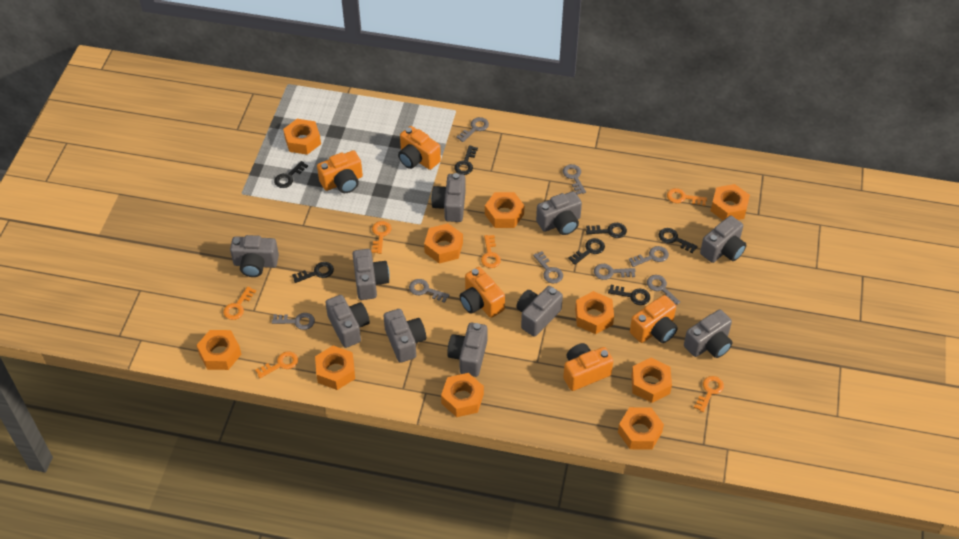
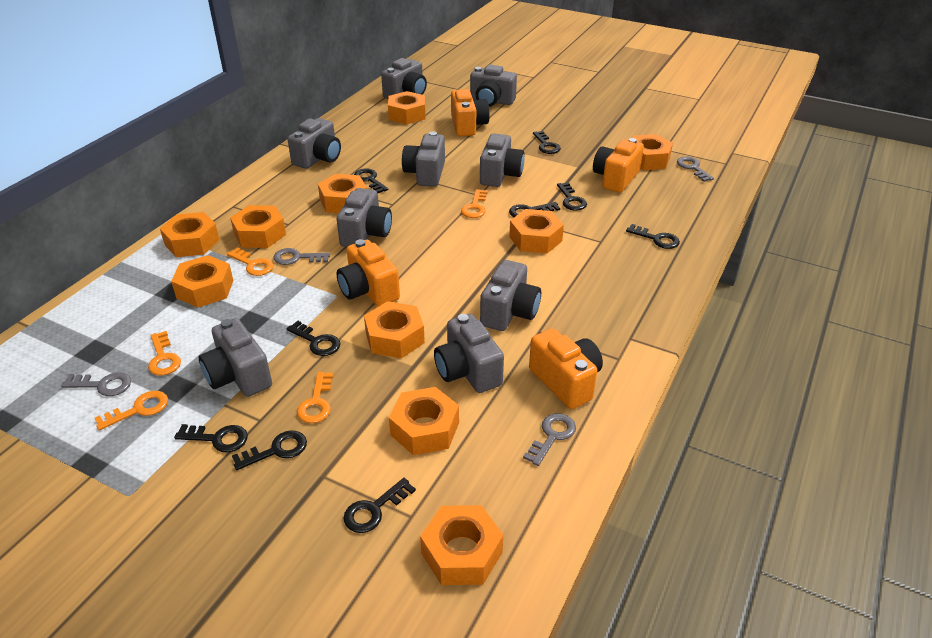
black key: [274,161,308,188] [292,262,334,283] [454,145,478,175] [568,238,605,265] [586,223,627,238] [608,285,650,305] [659,228,698,253] = 7 -> [174,424,248,452] [232,430,307,470] [286,321,341,356] [343,478,416,533] [354,168,388,193] [509,202,560,217] [533,131,561,154] [557,182,587,211] [626,224,680,249] = 9
grey camera: [230,235,279,277] [325,295,370,348] [353,249,390,300] [384,309,426,363] [431,173,466,222] [447,323,487,377] [516,286,563,337] [536,191,582,235] [684,309,733,358] [700,216,746,263] = 10 -> [199,318,272,397] [288,118,341,169] [337,188,392,247] [381,58,427,99] [402,131,445,187] [434,314,504,393] [470,65,517,107] [480,134,525,187] [480,260,541,331] = 9
grey key: [272,313,315,330] [409,279,449,303] [456,117,489,142] [533,251,563,283] [563,164,586,195] [594,264,636,280] [629,246,669,267] [647,275,680,305] = 8 -> [61,372,131,396] [273,248,330,265] [523,413,576,466] [677,157,714,182] = 4
orange camera: [317,150,363,193] [398,126,441,170] [459,267,505,318] [563,343,613,391] [630,295,678,343] = 5 -> [336,239,400,307] [451,89,490,136] [529,328,603,409] [593,138,644,193] = 4
orange key: [223,286,256,320] [255,351,298,378] [371,221,391,254] [481,235,501,268] [667,188,707,206] [694,376,724,412] = 6 -> [95,391,168,431] [148,331,181,376] [227,247,274,276] [297,372,334,423] [461,189,488,218] = 5

